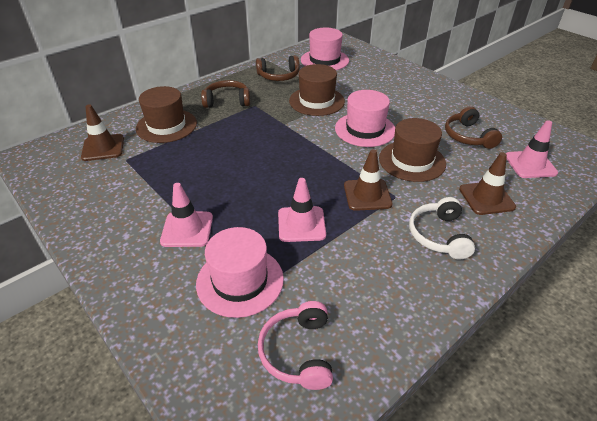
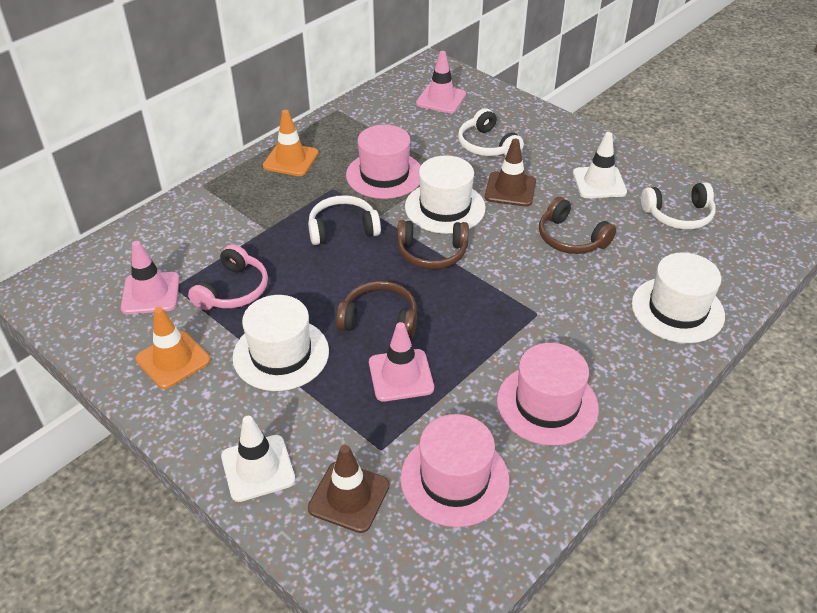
brown hat: [136,86,197,143] [289,64,345,116] [379,118,446,182] = 3 -> none = 0
brown traffic cone: [81,104,124,161] [344,149,393,211] [459,152,516,215] = 3 -> [308,445,389,533] [485,139,536,207] = 2
orange traffic cone: none = 0 -> [135,307,210,389] [263,110,319,176] = 2
white hat: none = 0 -> [233,295,329,391] [405,155,486,234] [632,252,725,343] = 3
white headphones: [409,197,475,259] = 1 -> [308,195,381,245] [458,108,524,156] [641,182,716,230] = 3
white traffic cone: none = 0 -> [221,416,295,502] [573,132,627,198] = 2

